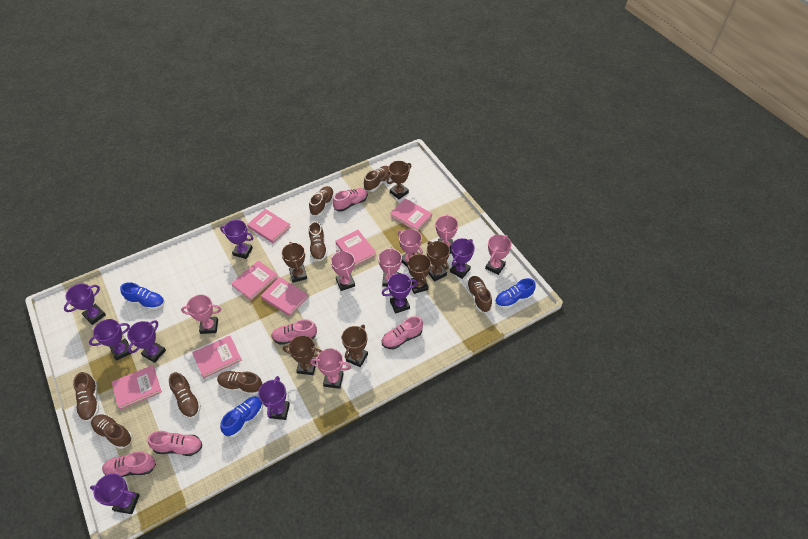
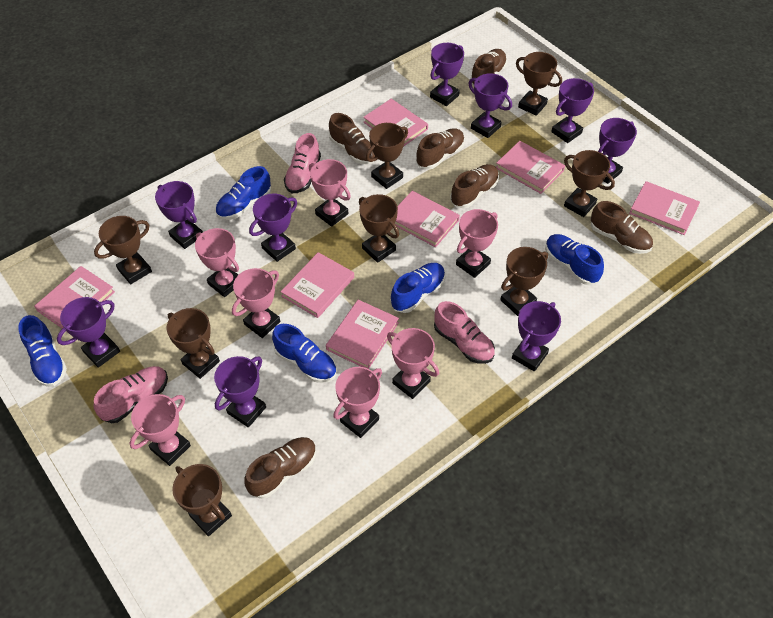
blue shoe: [120,282,165,310] [220,396,263,437] [495,278,536,309] = 3 -> [18,315,67,387] [215,166,271,220] [272,324,337,383] [390,263,445,313] [545,234,604,285] = 5
brown shoe: [73,372,99,422] [91,415,133,449] [169,372,201,419] [217,371,262,395] [309,186,334,216] [309,221,327,261] [364,166,389,192] [466,276,492,313] = 8 -> [245,437,317,499] [329,113,376,165] [416,128,465,169] [450,164,499,208] [470,49,507,86] [591,201,653,254] = 6
brown trophy: [281,242,307,283] [283,335,321,375] [342,324,368,367] [386,161,411,199] [407,253,431,294] [427,241,450,281] = 6 -> [94,216,152,284] [166,308,220,379] [172,464,232,536] [359,194,399,263] [366,123,408,189] [500,247,548,316] [516,52,562,116] [564,150,615,217] = 8
pink shoe: [102,451,156,477] [148,431,202,456] [271,319,317,345] [333,188,368,212] [382,316,423,349] = 5 -> [94,366,168,423] [284,133,321,193] [434,301,495,364] = 3
purple trophy: [64,283,106,325] [89,319,132,361] [90,473,140,514] [127,320,166,363] [220,220,253,259] [258,376,290,420] [382,273,418,314] [450,238,475,279] = 8 -> [57,297,120,368] [155,181,203,249] [214,356,266,428] [249,194,297,262] [430,43,464,106] [468,73,512,138] [512,301,561,372] [551,78,594,143] [598,118,637,184] = 9

